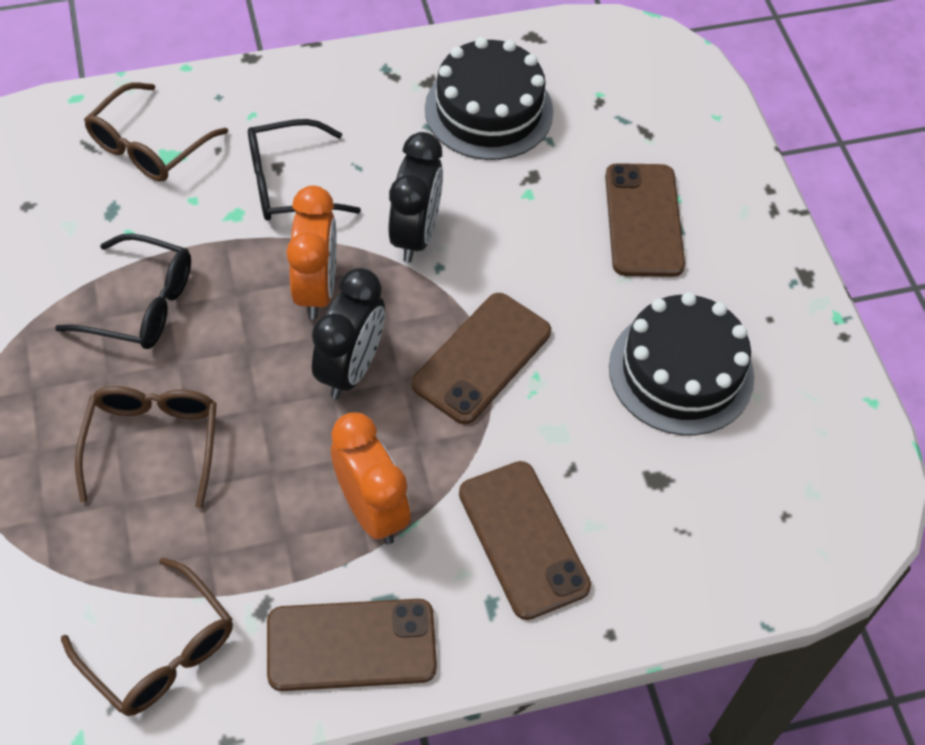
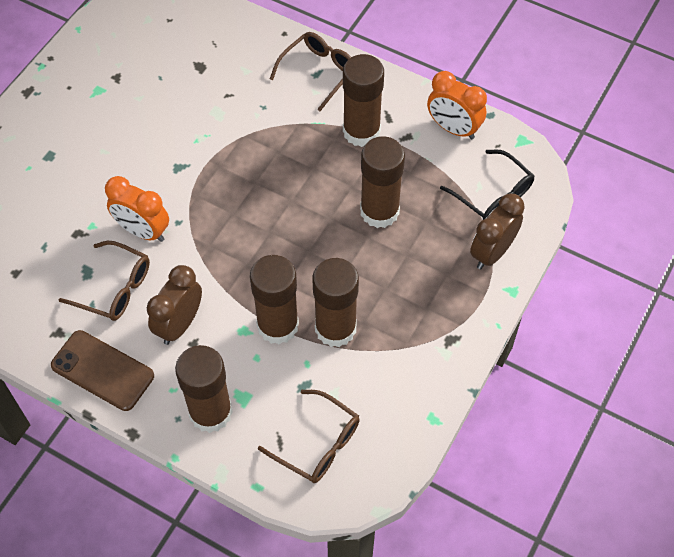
black cake: [425,37,554,160] [609,292,754,435] = 2 -> none = 0
black clock: [312,268,385,399] [389,132,443,263] = 2 -> none = 0
black glasses: [55,233,191,349] [248,119,361,221] = 2 -> [440,150,534,220] = 1
brown clock: none = 0 -> [147,265,202,345] [470,194,525,269] = 2
brown glue stick: none = 0 -> [175,345,233,433] [250,255,299,344] [312,258,359,347] [343,54,384,147] [360,136,405,228] = 5
brown phone: [267,599,437,691] [412,293,551,424] [459,461,591,620] [605,163,685,277] = 4 -> [51,330,154,411] = 1

